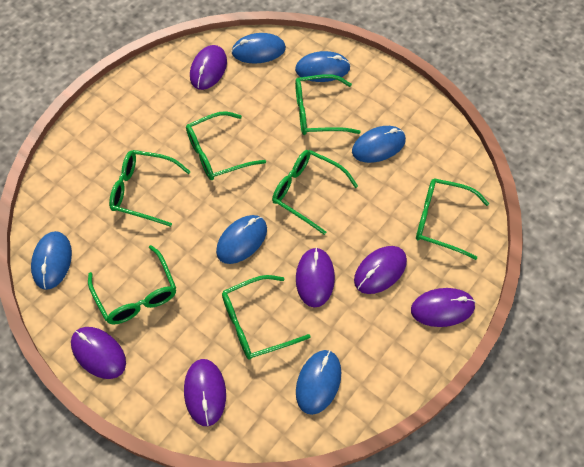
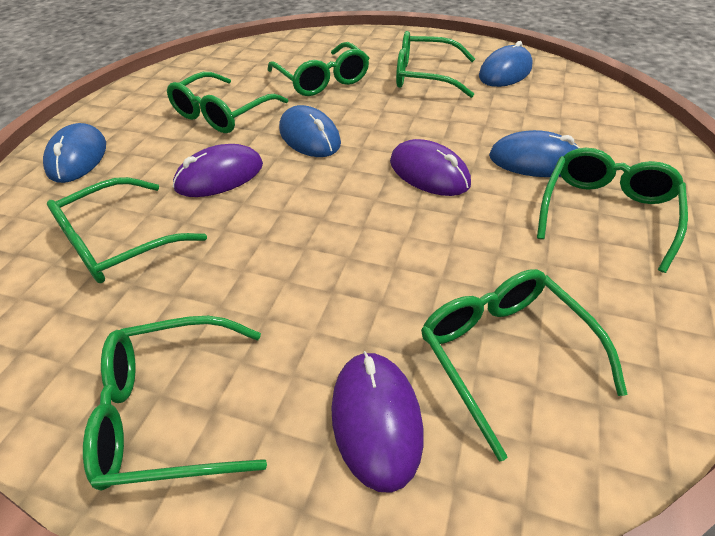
blue mouse: [31,231,72,290] [216,215,267,264] [231,33,286,64] [295,51,351,82] [296,350,341,415] [352,126,406,163] = 6 -> [43,123,106,183] [279,105,341,157] [479,41,533,87] [489,130,580,177] = 4
purple mouse: [71,327,126,379] [184,359,226,426] [190,45,227,90] [296,247,335,308] [354,246,407,294] [411,288,476,327] = 6 -> [173,144,263,197] [331,351,424,493] [390,139,471,196] = 3

